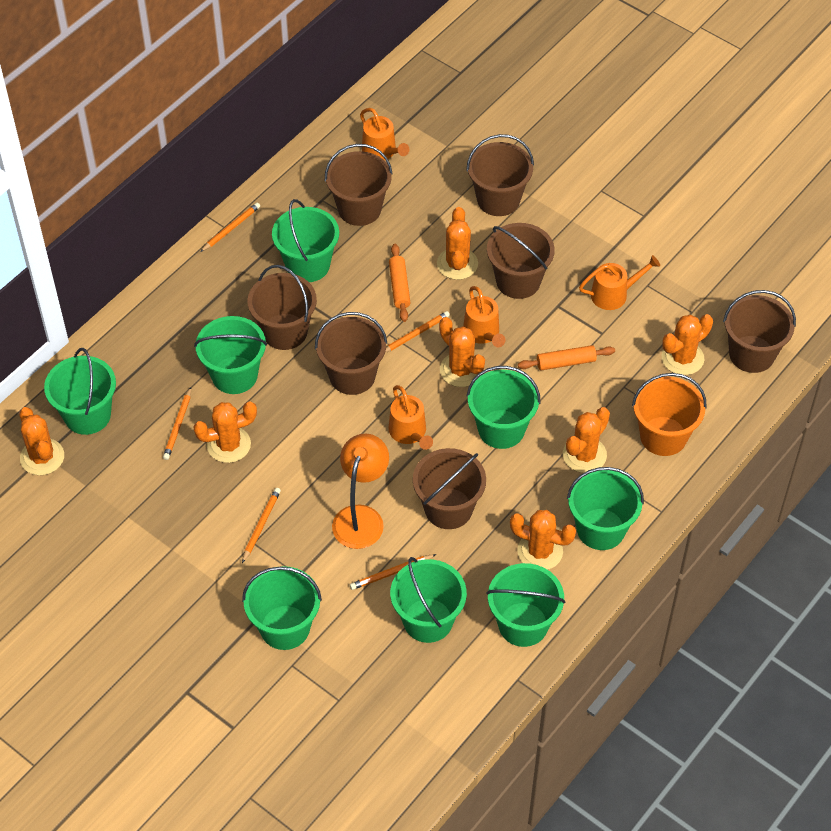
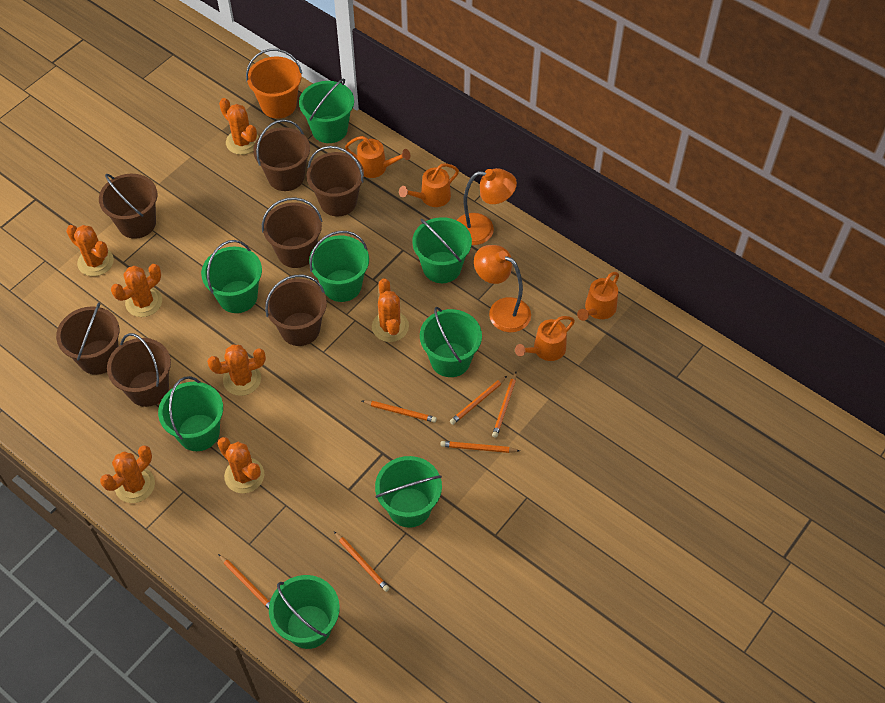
orange lamp: [332,434,389,549] = 1 -> [457,168,517,245] [474,245,531,332] = 2
orange pencil: [163,387,191,460] [200,202,260,252] [242,488,281,563] [350,554,436,590] [385,311,450,353] = 5 -> [218,554,270,609] [334,531,390,592] [362,400,437,423] [440,441,520,453] [450,376,507,425] [492,372,516,438] = 6
orange rolling pin: [389,244,411,322] [518,345,615,370] = 2 -> none = 0

